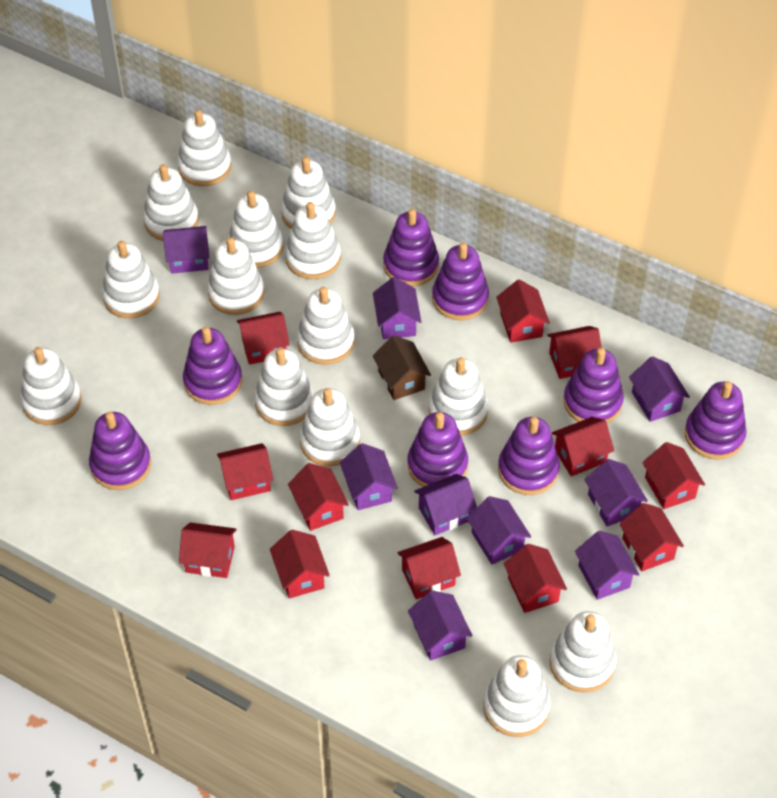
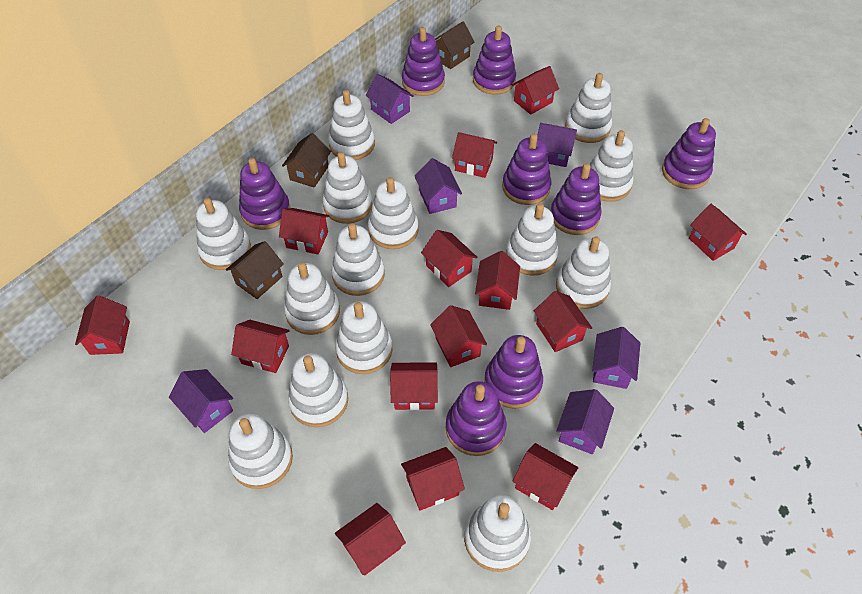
brown house: [373,335,431,400] = 1 -> [226,241,283,299] [282,133,331,188] [435,21,475,69] = 3
purple house: [163,226,210,274] [340,443,398,510] [373,277,421,339] [408,590,472,661] [414,474,477,535] [467,496,531,564] [575,531,639,600] [585,459,648,527] [629,356,690,422] = 9 -> [169,369,233,433] [366,74,414,124] [415,158,462,214] [537,123,577,167] [556,389,614,454] [592,327,640,389] = 6
red house: [179,522,237,578] [217,443,273,500] [237,312,290,365] [270,530,330,599] [288,463,349,531] [397,537,461,599] [496,279,550,343] [504,544,567,613] [547,326,602,379] [552,417,614,476] [619,503,684,571] [642,442,705,509] = 12 -> [75,295,130,355] [231,320,290,373] [279,208,329,254] [335,503,406,576] [390,362,438,410] [401,447,465,511] [421,230,478,287] [430,305,487,367] [452,132,497,178] [475,251,520,310] [512,66,559,115] [512,443,578,510] [534,291,592,352] [689,204,747,261] = 14

